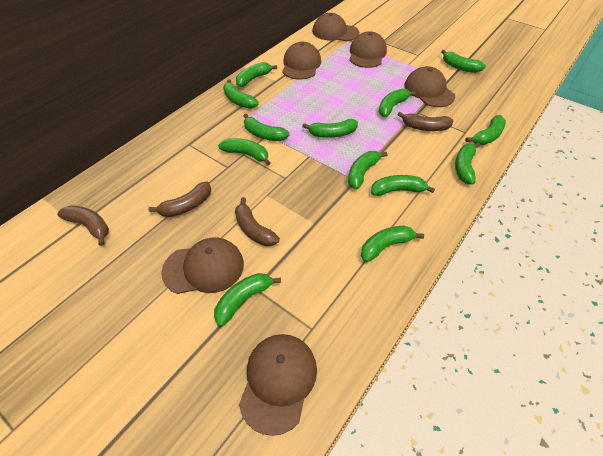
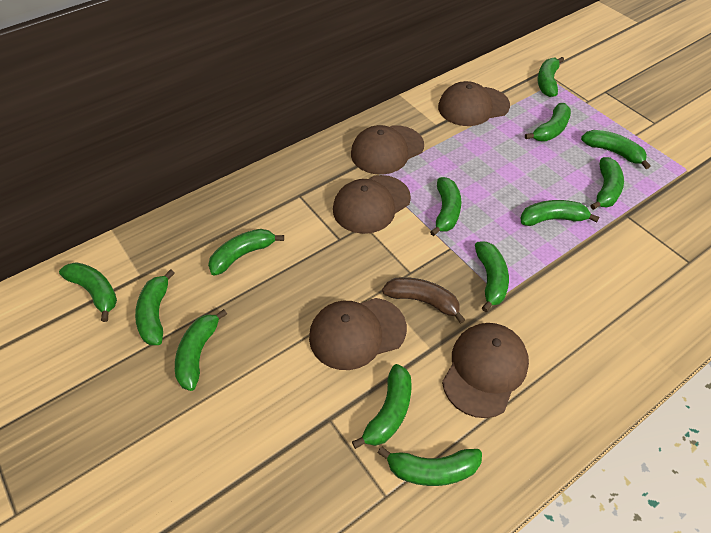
brown banana: [57,205,109,246] [148,182,211,217] [235,197,280,246] [397,112,453,131] = 4 -> [382,277,465,323] = 1
brown cap: [161,237,244,294] [239,334,317,436] [282,42,321,80] [312,13,359,41] [349,31,387,68] [404,66,455,107] = 6 -> [309,298,407,370] [333,175,411,234] [351,125,424,174] [438,81,510,126] [442,323,529,418] = 5

